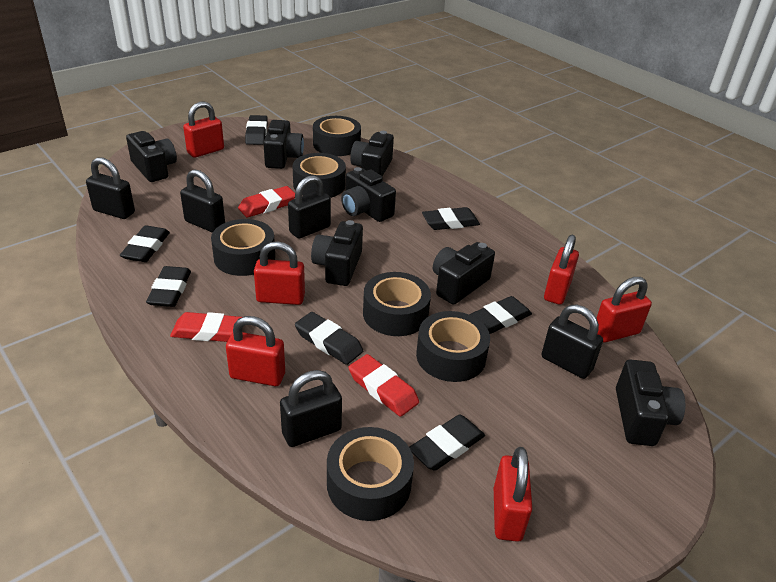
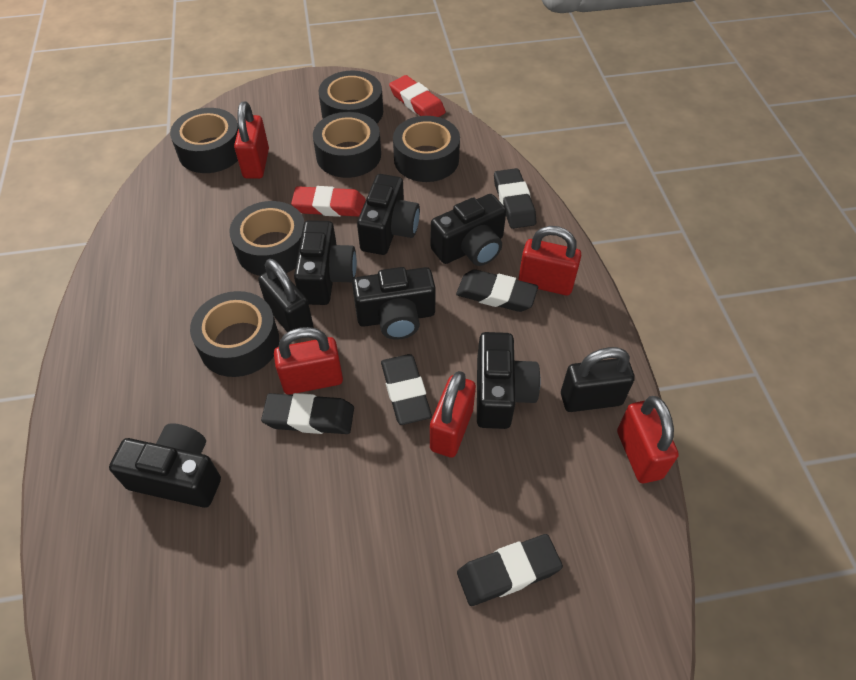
black camera: [126,131,177,182] [263,120,304,169] [311,220,363,286] [341,167,396,222] [350,131,394,176] [433,242,495,305] [616,359,685,446] = 7 -> [109,423,221,508] [294,220,357,305] [352,267,436,340] [357,174,420,255] [431,194,506,266] [477,332,541,429] = 6
black eraser: [120,225,170,262] [146,266,191,307] [245,115,268,145] [295,312,363,365] [409,414,485,471] [422,207,480,230] [469,296,532,334] = 7 -> [261,393,354,434] [381,354,432,425] [456,269,538,312] [457,534,563,606] [494,168,536,229] = 5
black padlock: [86,157,135,219] [180,169,225,233] [280,370,342,447] [288,175,331,239] [542,305,603,379] = 5 -> [258,259,314,333] [561,347,635,412] = 2
red eraser: [170,312,242,342] [238,186,295,218] [348,354,419,417] = 3 -> [291,186,366,217] [389,75,446,117] = 2
red padlock: [183,101,224,158] [226,316,285,386] [254,241,305,305] [494,447,532,542] [544,235,579,305] [597,277,652,342] = 6 -> [234,101,269,179] [274,327,343,395] [430,371,476,458] [518,226,581,295] [617,396,679,483] = 5

